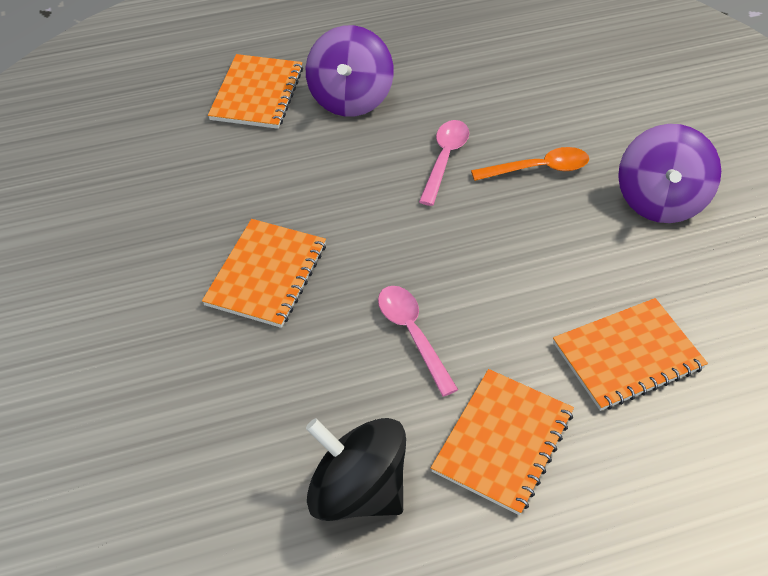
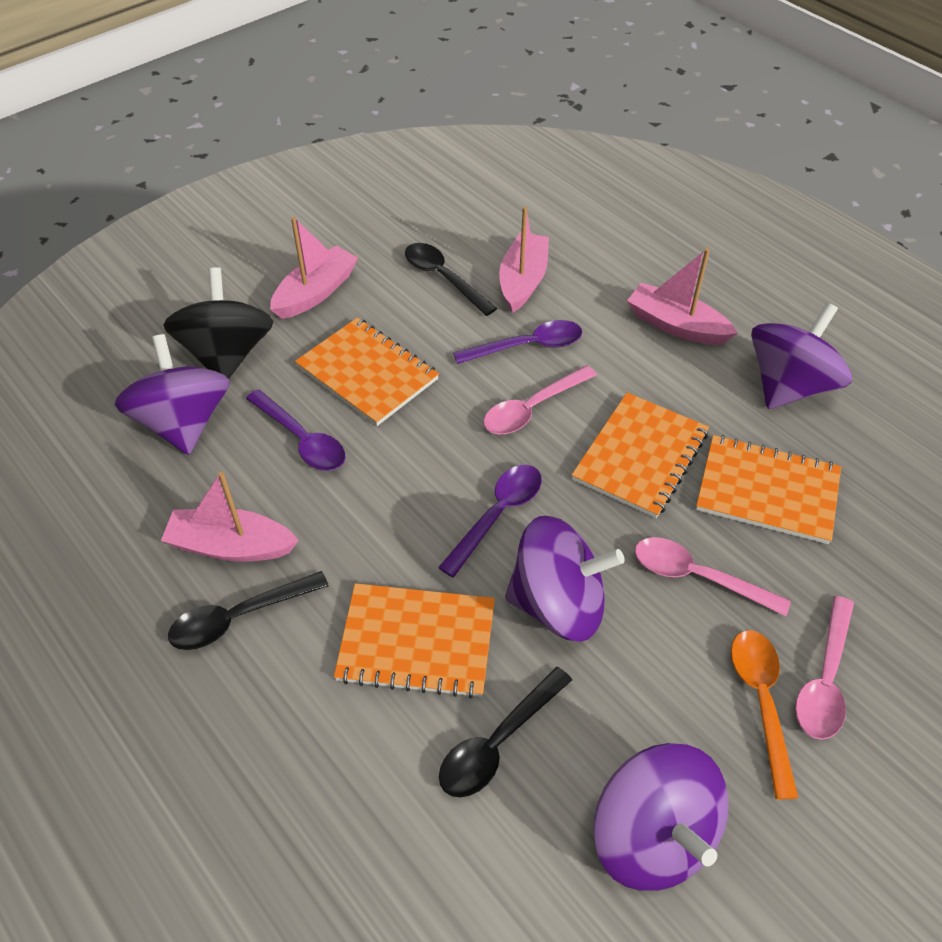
black spoon: none = 0 -> [168,571,329,650] [405,243,497,316] [439,667,572,797] = 3
pink boat: none = 0 -> [161,472,299,562] [270,217,358,319] [499,206,549,313] [627,248,738,345] = 4
pink spoon: [378,286,458,397] [419,120,469,206] = 2 -> [483,365,597,434] [635,537,791,617] [795,596,854,740] = 3
purple spinning top: [306,25,394,117] [618,124,721,223] = 2 -> [114,334,230,455] [505,516,625,642] [593,743,729,891] [751,303,852,409] = 4
purple spoon: none = 0 -> [246,389,346,471] [438,465,542,577] [453,320,582,364] = 3

